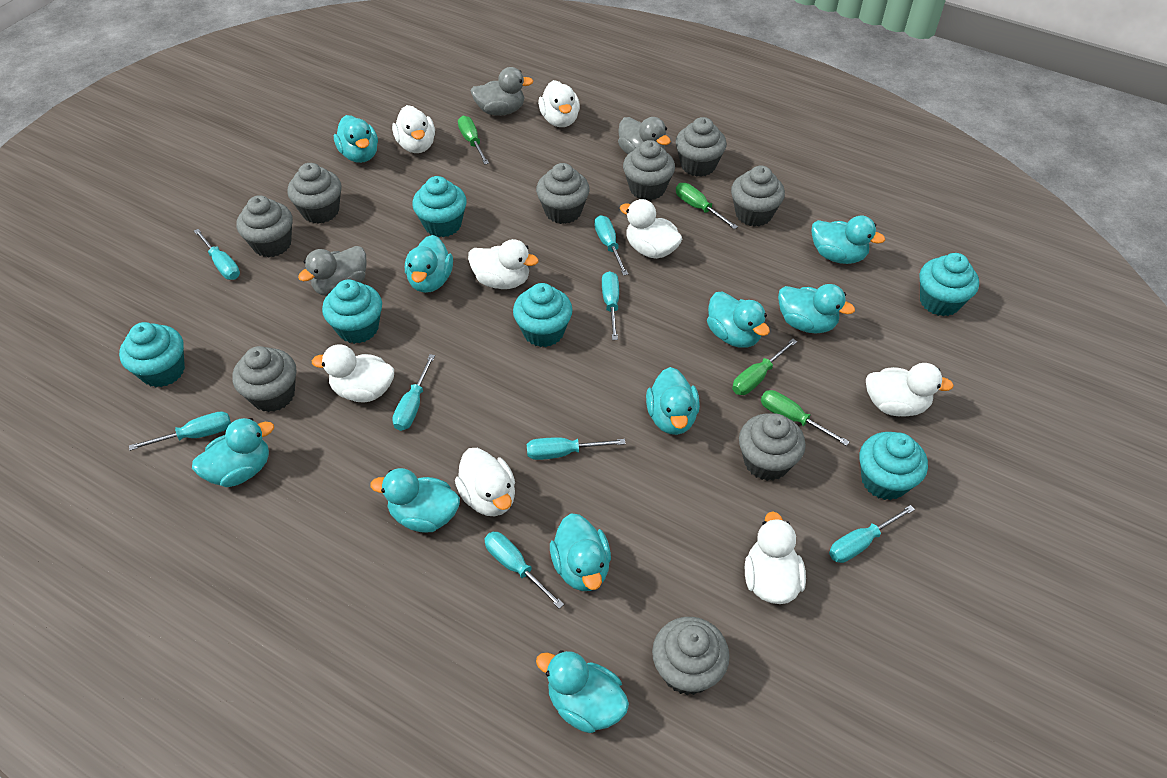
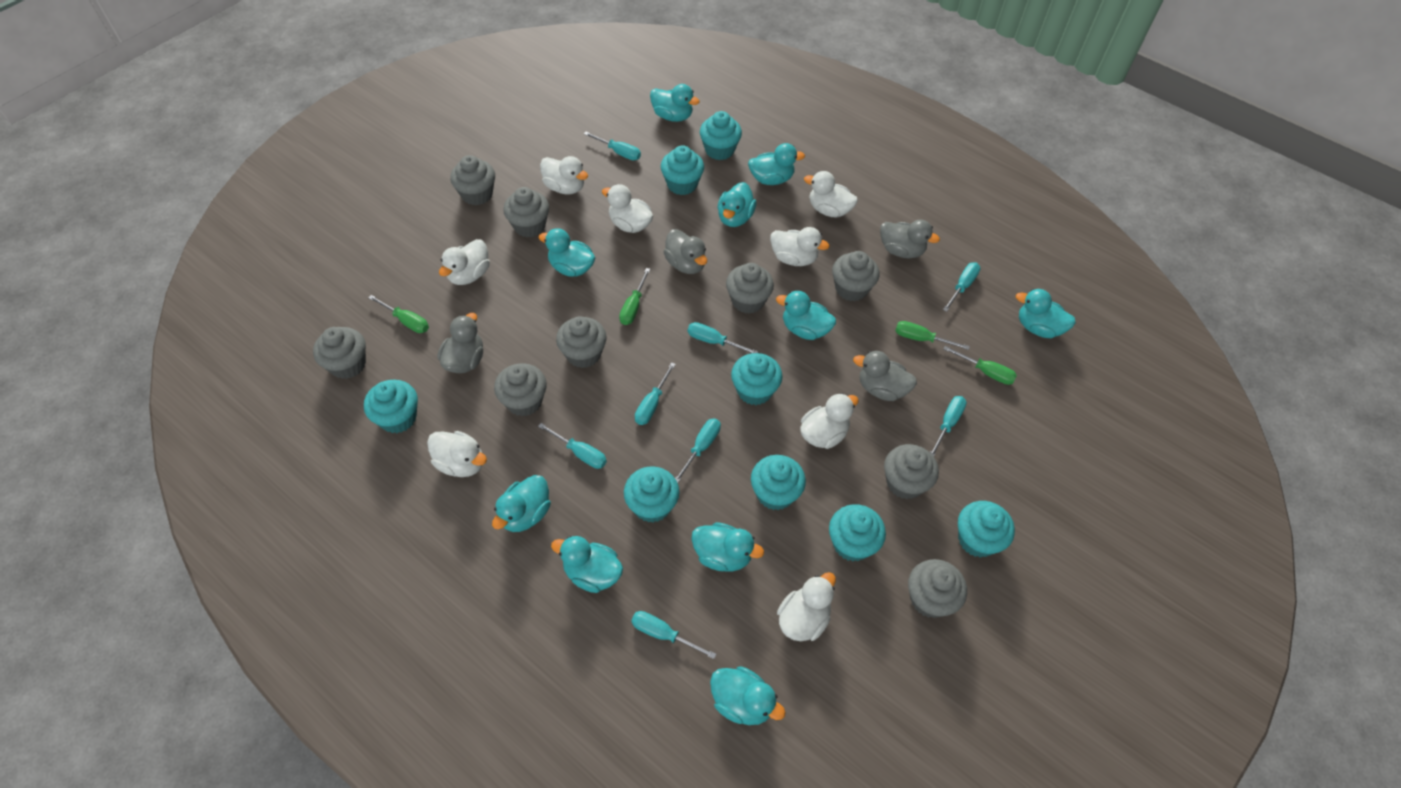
grey duck: [298,246,367,296] [471,67,533,116] [618,117,671,154] = 3 -> [438,313,483,373] [664,229,707,274] [853,351,917,401] [880,220,940,258] = 4
turquoise cupcake: [119,322,185,387] [322,279,382,344] [412,176,467,237] [513,283,573,347] [859,432,928,500] [920,253,979,316] = 6 -> [364,380,418,433] [624,466,680,523] [661,145,704,195] [700,111,742,160] [731,353,783,405] [751,455,806,510] [829,504,886,561] [958,501,1015,558] = 8

